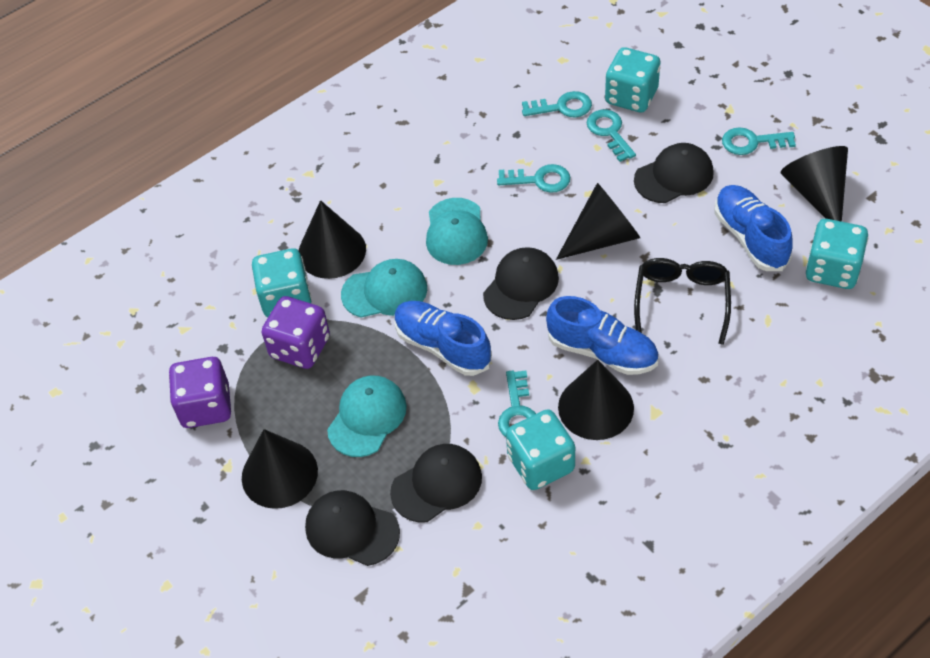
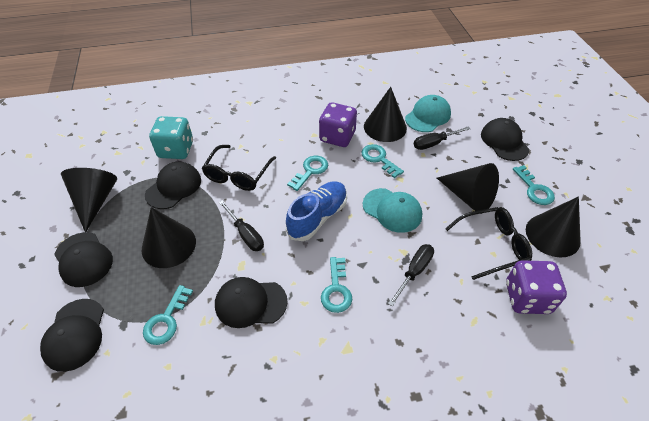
black cap: [305,490,400,566] [390,444,482,522] [483,247,559,320] [634,143,713,203] = 4 -> [40,299,104,372] [54,232,113,287] [145,162,201,209] [215,277,288,328] [481,118,530,161] = 5
black glasses: [634,258,731,345] = 1 -> [202,145,276,191] [445,207,532,280] = 2
black screwdriver: none = 0 -> [219,200,264,251] [388,244,434,307] [414,126,470,150] = 3
blue shoe: [395,301,492,376] [546,296,659,375] [714,185,793,271] = 3 -> [286,181,347,241] = 1
turquoise cap: [327,376,407,457] [341,259,427,318] [426,198,488,265] = 3 -> [363,188,422,233] [405,95,451,132] = 2
turquoise dice: [252,248,312,317] [506,409,575,490] [605,47,661,112] [805,219,868,289] = 4 -> [149,116,193,159] = 1

